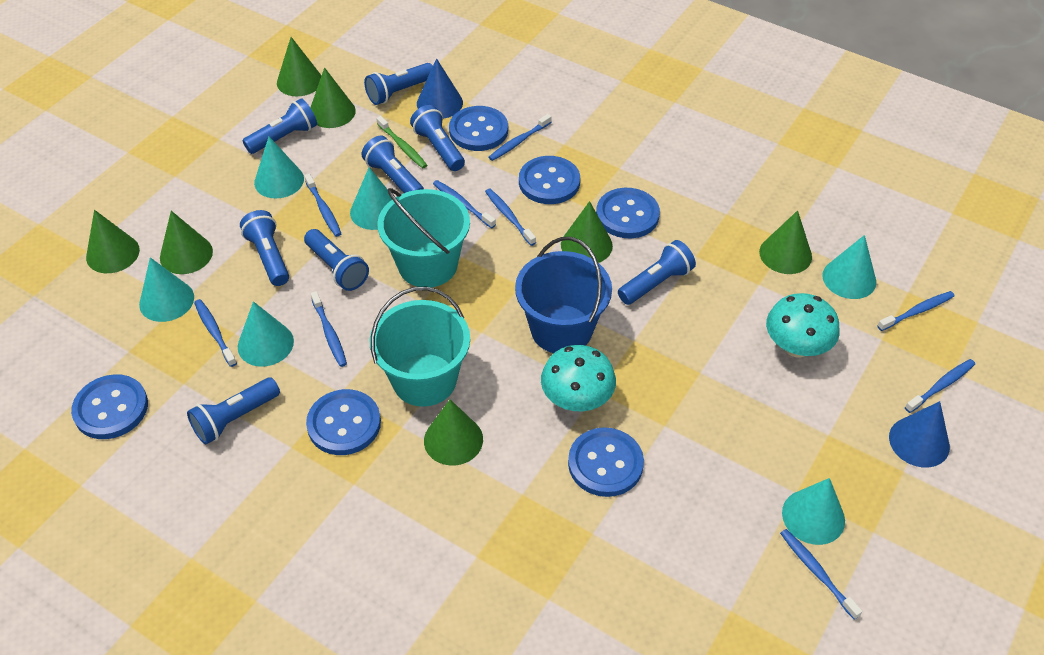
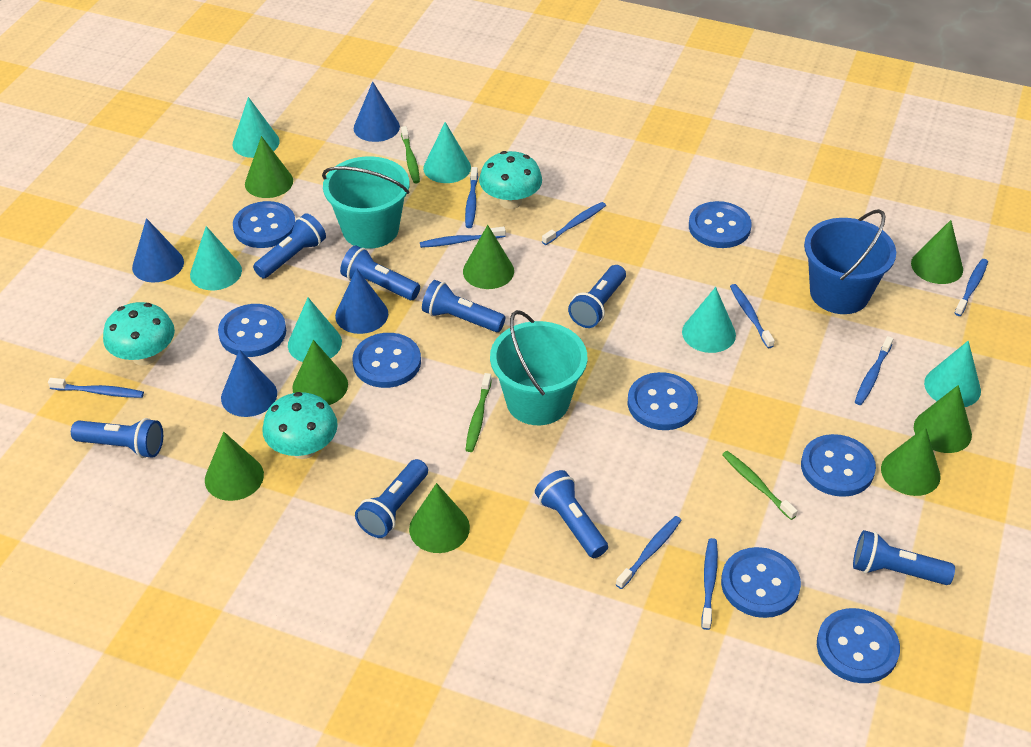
blue button: [71,374,148,439] [306,389,381,455] [449,106,508,151] [519,156,580,204] [568,427,644,497] [596,188,660,238] = 6 -> [218,304,286,357] [233,201,295,248] [352,333,421,388] [628,372,698,430] [689,201,752,248] [721,547,801,618] [801,434,876,497] [817,608,900,683] = 8
blue cone: [417,58,463,119] [889,401,950,468] = 2 -> [132,218,184,282] [221,350,277,417] [335,268,388,334] [354,81,400,142] = 4
green cone: [86,210,140,273] [160,211,213,274] [277,37,322,96] [310,67,356,128] [424,400,483,466] [561,201,613,263] [759,210,812,274] = 7 -> [205,432,264,501] [245,136,293,198] [292,340,348,405] [409,483,470,553] [463,225,514,289] [881,427,941,496] [911,220,963,284] [914,385,972,453] = 8
green toothbrush: [376,116,427,168] = 1 -> [401,126,420,183] [466,373,492,452] [722,451,798,520] = 3
turquoise mushroom: [541,345,616,411] [766,293,840,358] = 2 -> [103,302,175,366] [262,392,338,459] [479,151,542,209] = 3

